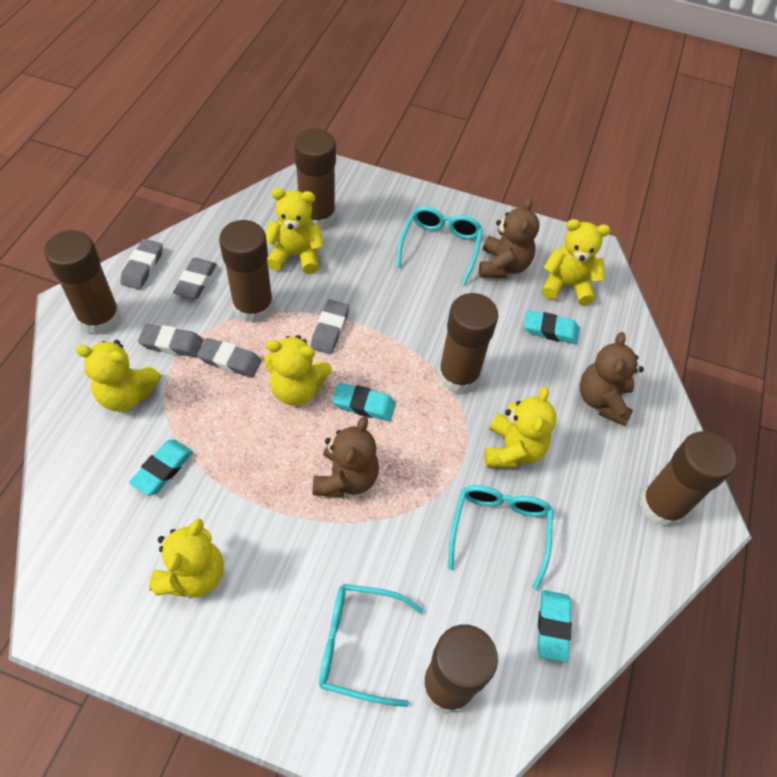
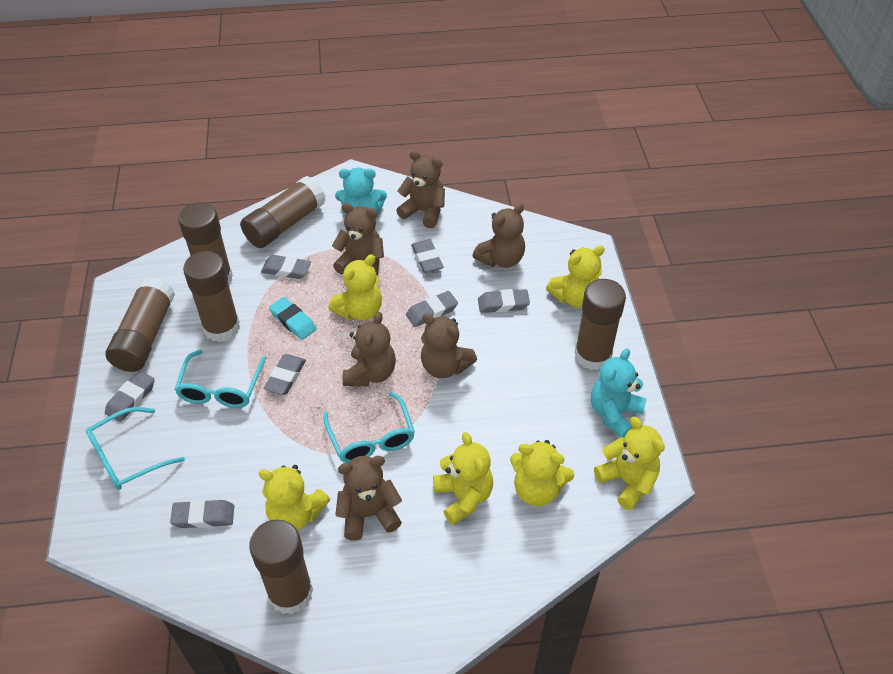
brown teddy bear: [313,416,379,497] [479,198,539,278] [579,332,644,426] = 3 -> [332,203,384,276] [335,456,402,540] [343,312,396,386] [396,151,445,228] [421,313,477,378] [473,203,525,268] = 6
grey eraser: [121,239,163,290] [138,324,203,357] [173,258,217,299] [197,338,262,378] [310,300,349,354] = 5 -> [105,371,155,422] [170,500,234,528] [261,255,311,279] [263,354,306,395] [406,291,458,327] [411,239,443,273] [478,289,530,313] = 7
turquoise eraser: [129,440,193,496] [332,383,396,421] [524,310,580,344] [537,590,572,662] = 4 -> [269,297,317,340] = 1
turquoise teddy bear: none = 0 -> [335,168,387,219] [591,348,647,438] = 2

